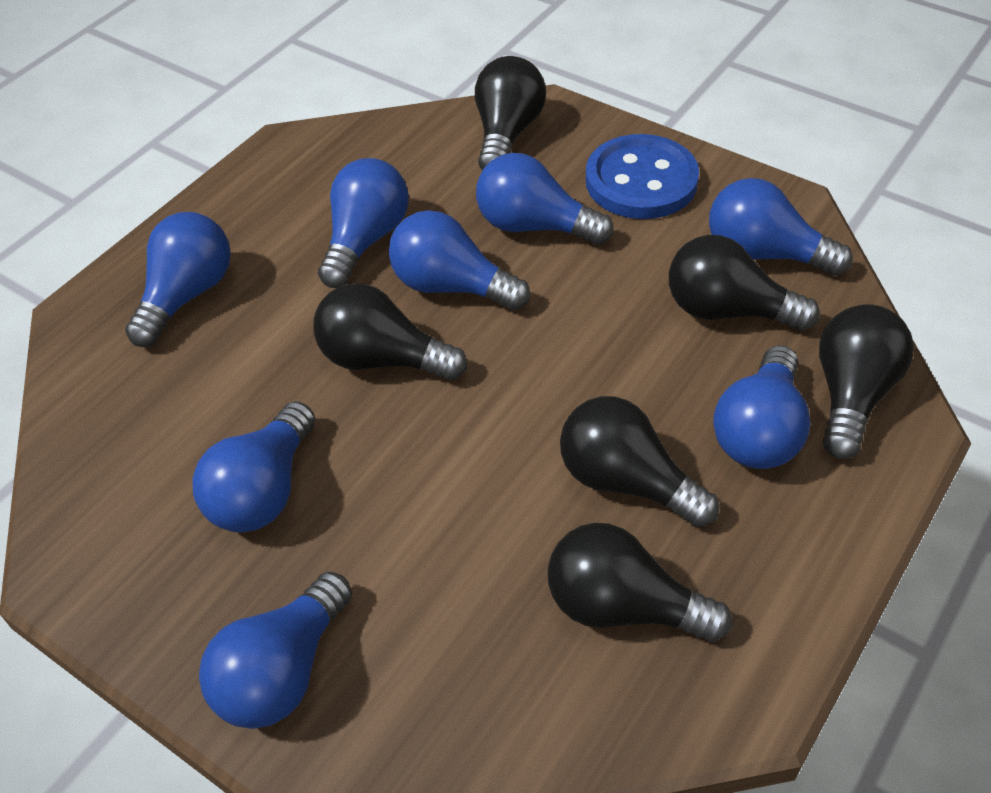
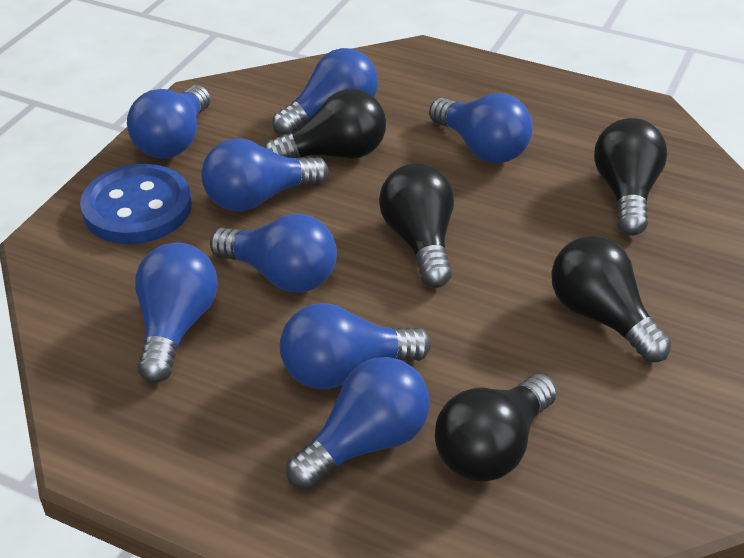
black light bulb: [313,283,467,380] [475,56,546,170] [548,523,732,642] [560,396,719,527] [669,235,820,331] [819,304,914,459] = 6 -> [265,89,386,159] [379,163,454,288] [435,374,557,482] [551,236,672,362] [594,118,667,235] = 5

